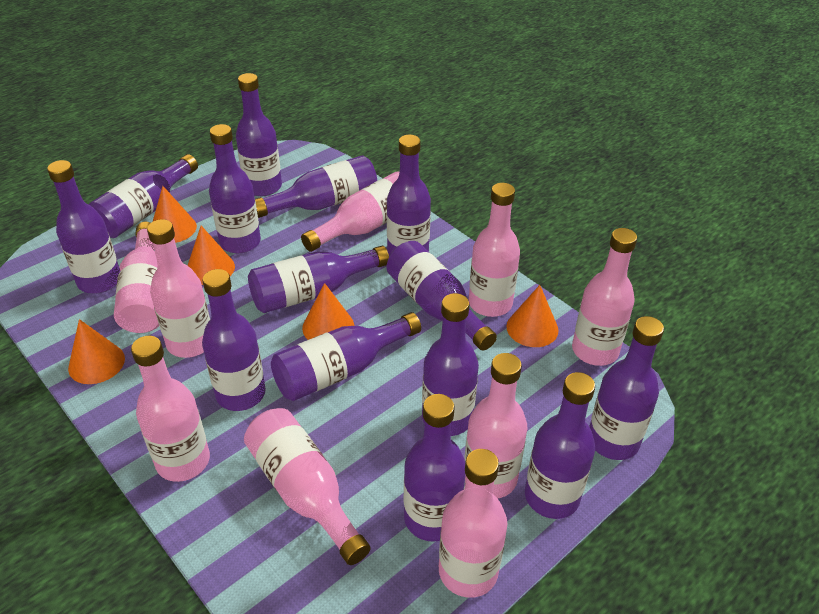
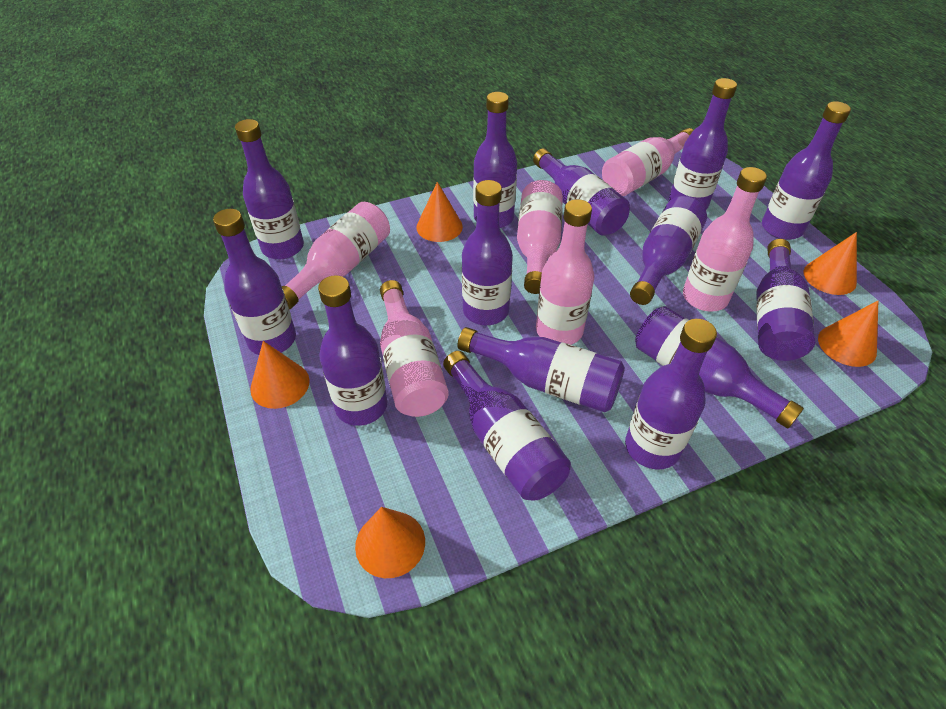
pink bottle: [114,222,159,333] [131,336,210,482] [147,219,210,358] [244,408,370,565] [301,171,399,252] [439,449,508,598] [465,353,527,498] [468,183,520,317] [572,228,637,366] = 9 -> [282,202,390,310] [380,280,449,417] [517,180,563,294] [536,199,594,345] [602,128,693,196] [683,167,767,311] = 6

